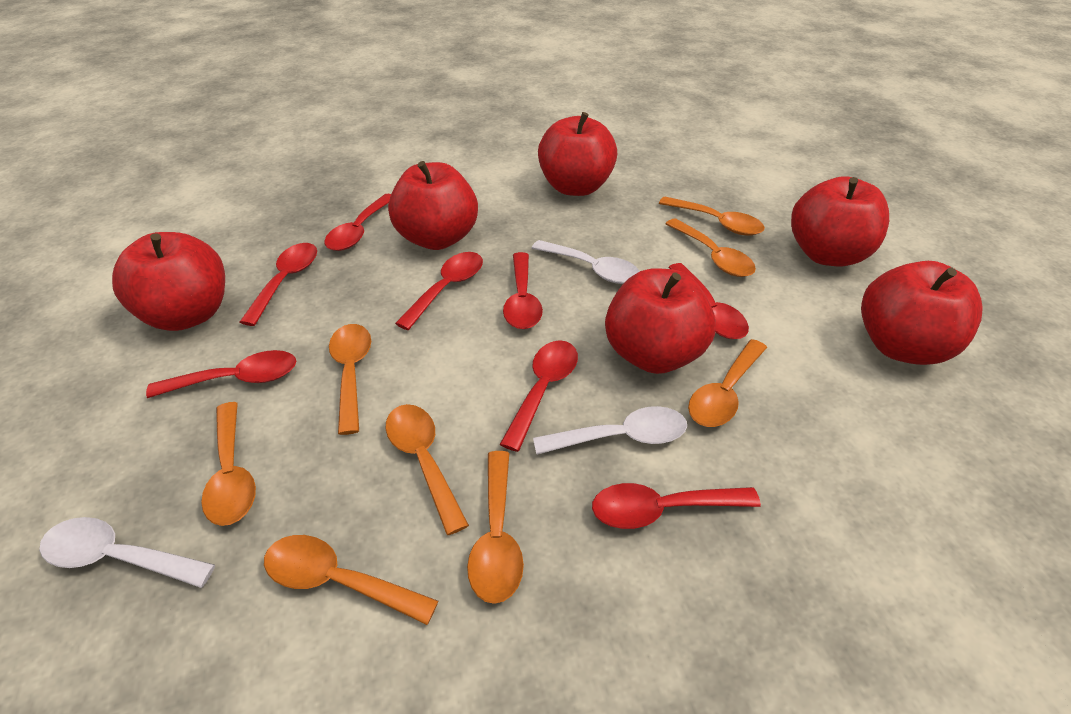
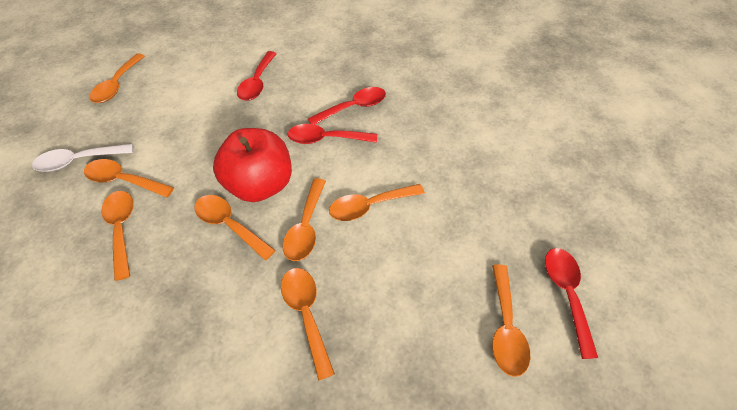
red apple: [112,232,225,331] [388,161,478,250] [538,112,617,196] [605,268,716,374] [791,176,889,266] [861,261,983,365] = 6 -> [213,128,292,202] = 1
red spoon: [146,350,296,398] [240,243,317,326] [324,194,391,251] [395,252,483,330] [499,340,578,452] [503,252,543,329] [592,483,761,529] [668,263,749,339] = 8 -> [237,51,277,101] [288,124,377,144] [308,87,386,125] [545,248,598,359] = 4
white spoon: [39,517,215,588] [532,240,640,284] [533,406,687,455] = 3 -> [32,144,133,172] = 1

